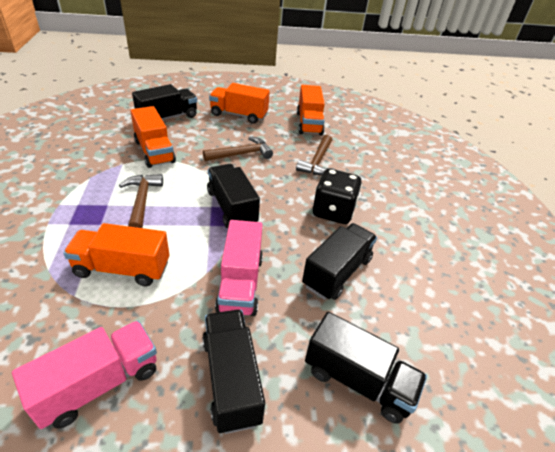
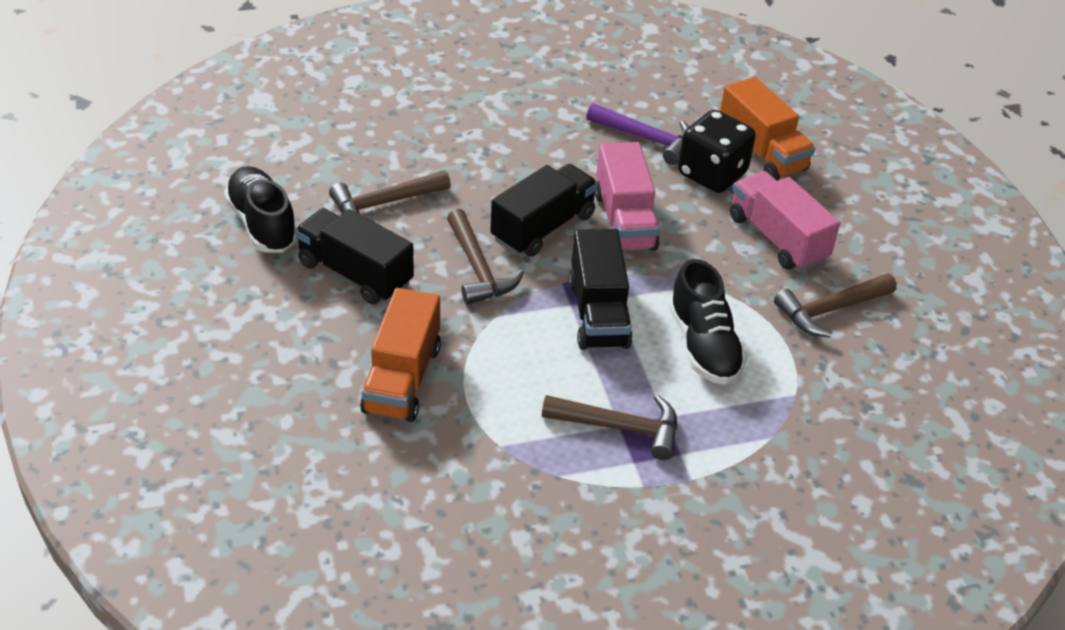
black shoe: none = 0 -> [224,166,297,253] [669,259,747,385] = 2
black truck: [132,84,197,120] [202,310,265,434] [207,164,260,228] [302,223,377,300] [305,312,427,424] = 5 -> [295,208,414,304] [490,164,598,257] [568,229,632,350] = 3
brown hammer: [119,174,163,228] [203,137,273,161] [296,135,334,175] = 3 -> [329,170,451,222] [447,209,524,305] [542,395,677,460] [774,273,897,338] = 4
orange truck: [63,223,170,286] [130,106,176,168] [209,83,270,124] [297,85,325,136] = 4 -> [360,288,441,422] [720,77,815,180] = 2
purple hammer: none = 0 -> [586,103,689,165] = 1

